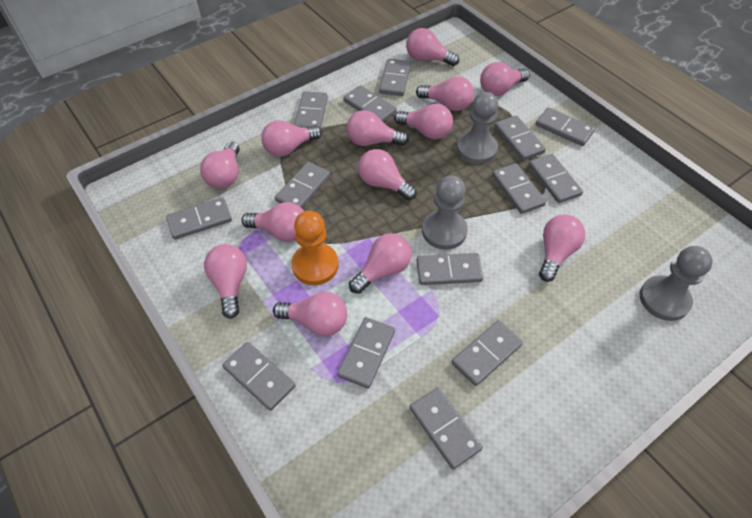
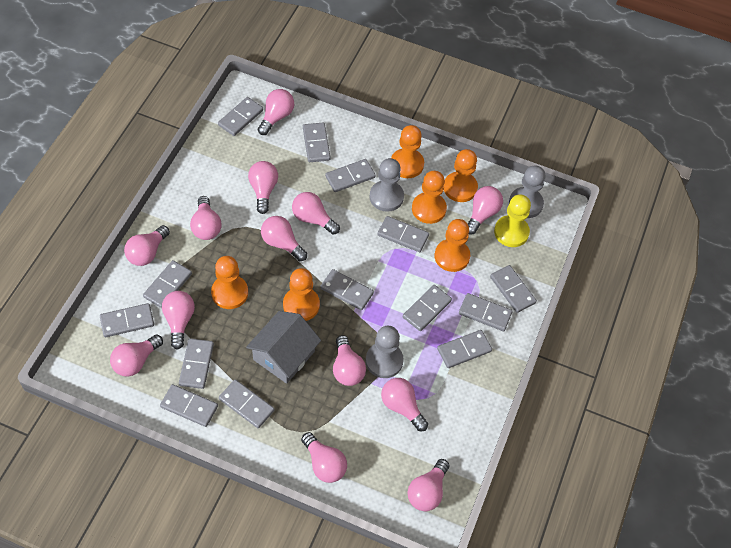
grey house: none = 0 -> [246,311,321,384] = 1
orange pawn: [291,211,339,285] = 1 -> [211,256,248,309] [283,268,320,321] [391,125,424,178] [412,171,447,224] [434,219,470,272] [444,149,478,202] = 6
yellow pawn: none = 0 -> [494,194,531,247] = 1

